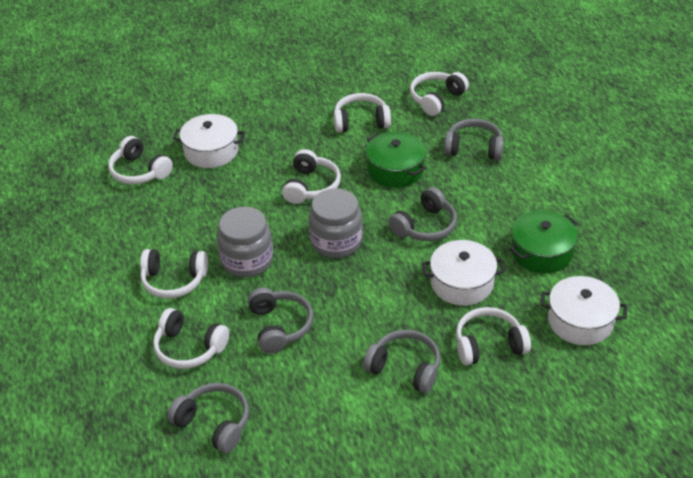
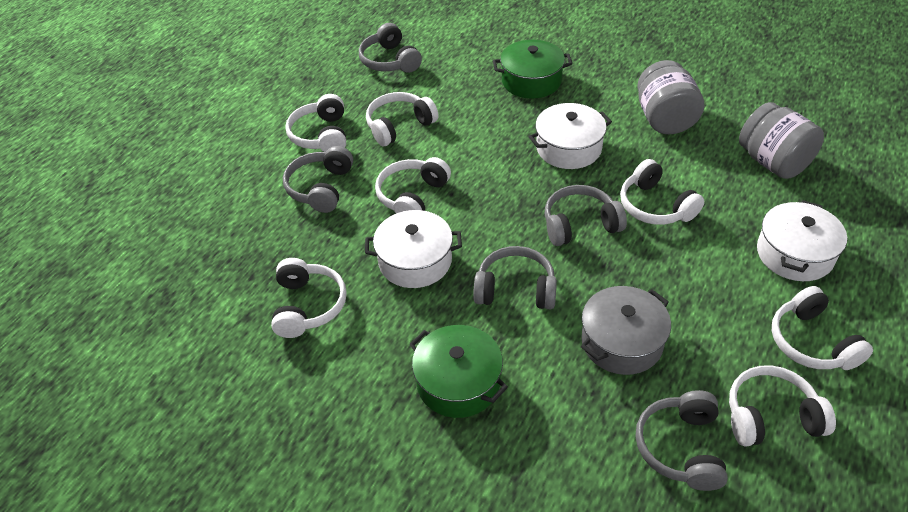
grey pot: none = 0 -> [581,286,671,375] = 1

